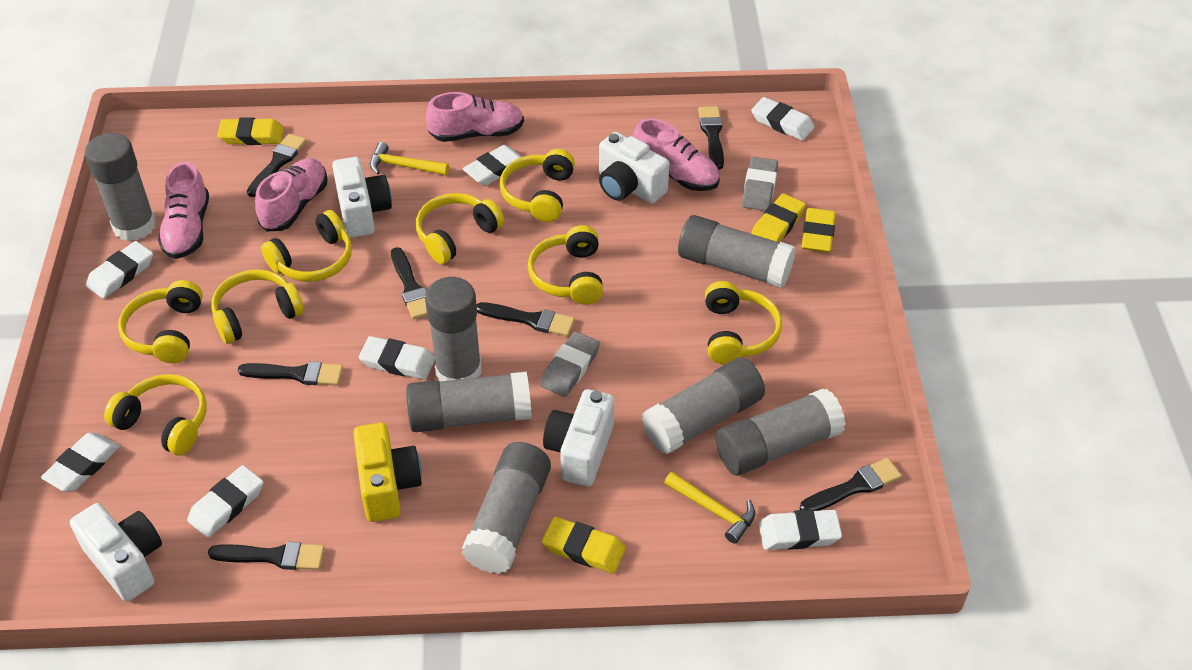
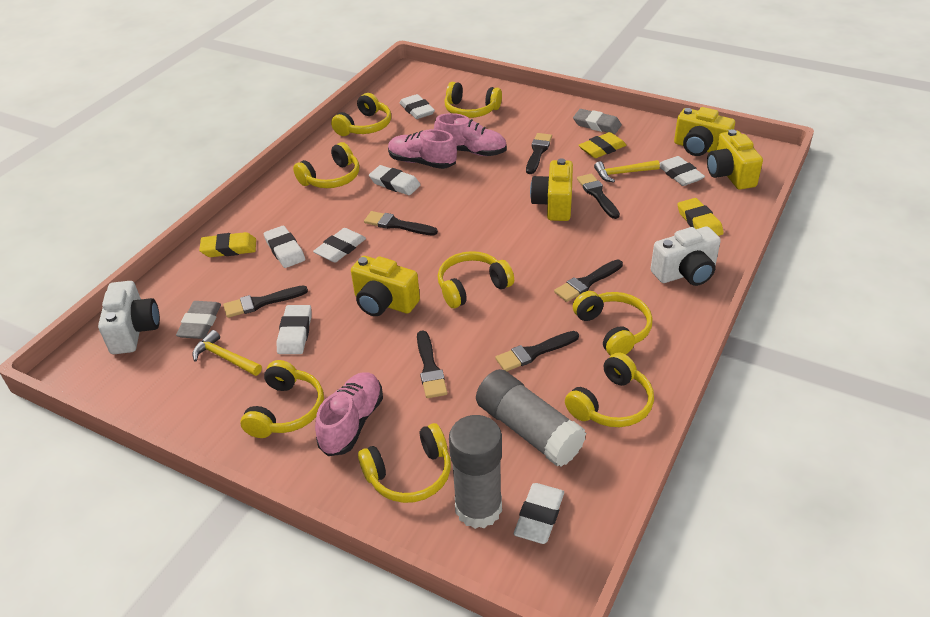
grey glue stick: [85,133,156,241] [406,372,532,432] [425,277,482,382] [462,442,551,574] [642,358,765,454] [678,215,796,288] [716,389,846,475] = 7 -> [449,415,502,529] [476,369,586,467] = 2
pink shoe: [158,162,209,259] [255,158,328,232] [426,92,524,142] [633,118,720,191] = 4 -> [315,372,383,456] [388,129,457,169] [434,113,507,156] = 3
white camera: [70,503,162,602] [332,157,392,238] [543,389,614,486] [599,132,669,204] = 4 -> [98,281,160,354] [651,226,721,286] = 2
yellow camera: [353,422,422,522] = 1 -> [351,256,420,316] [530,158,573,221] [674,107,735,156] [707,129,763,190] = 4
yellow eraser: [217,117,284,145] [542,517,626,573] [751,193,806,242] [801,208,836,252] = 4 -> [199,232,256,257] [578,132,626,158] [677,198,724,236] = 3

